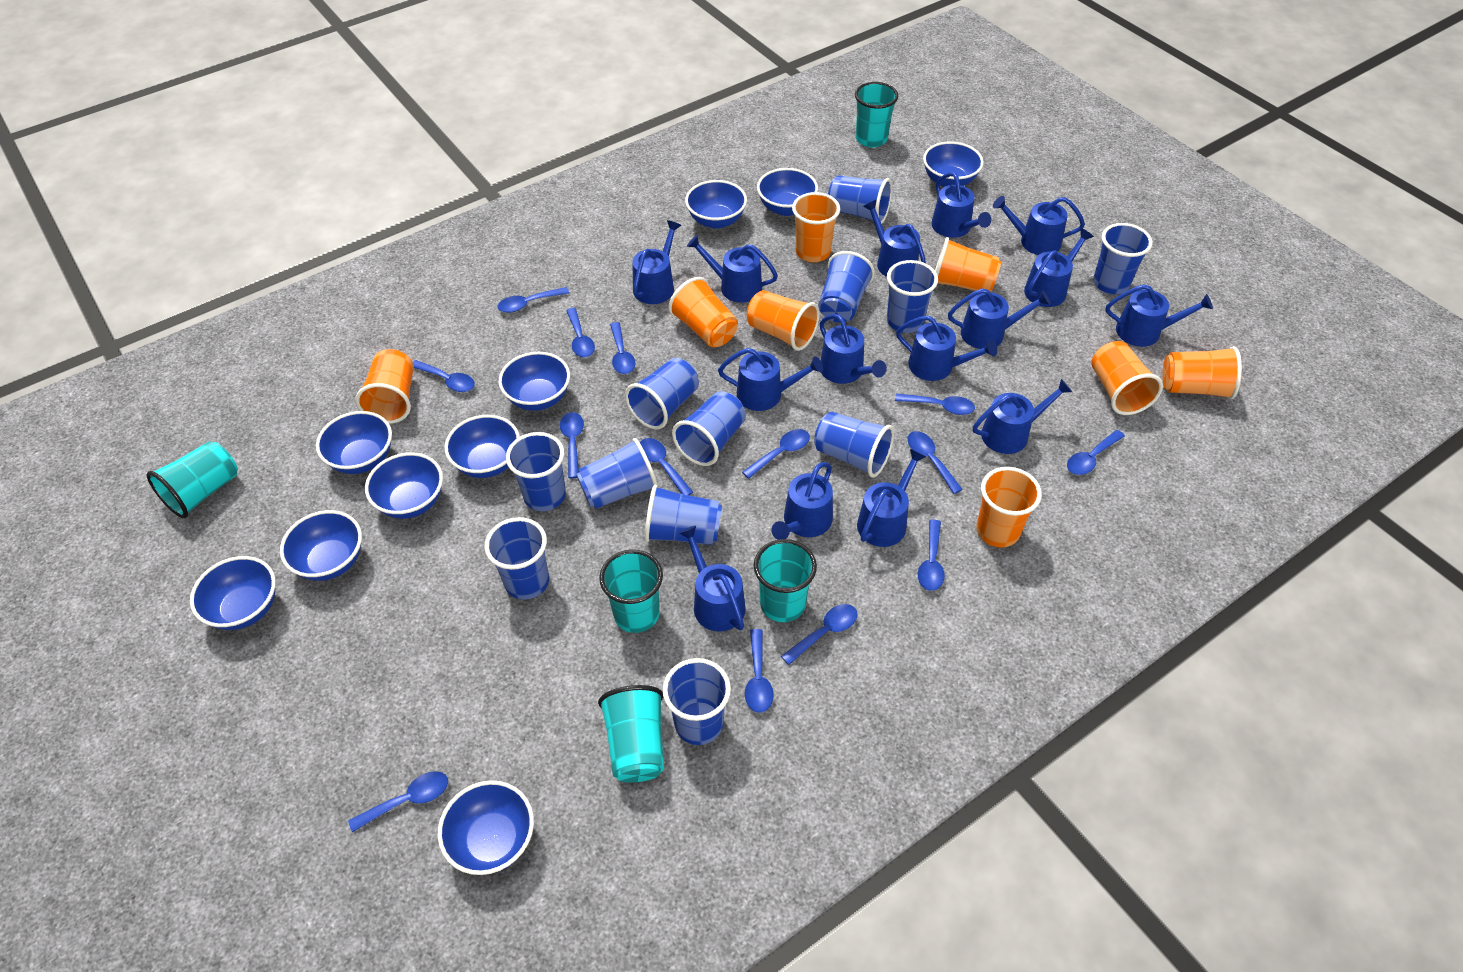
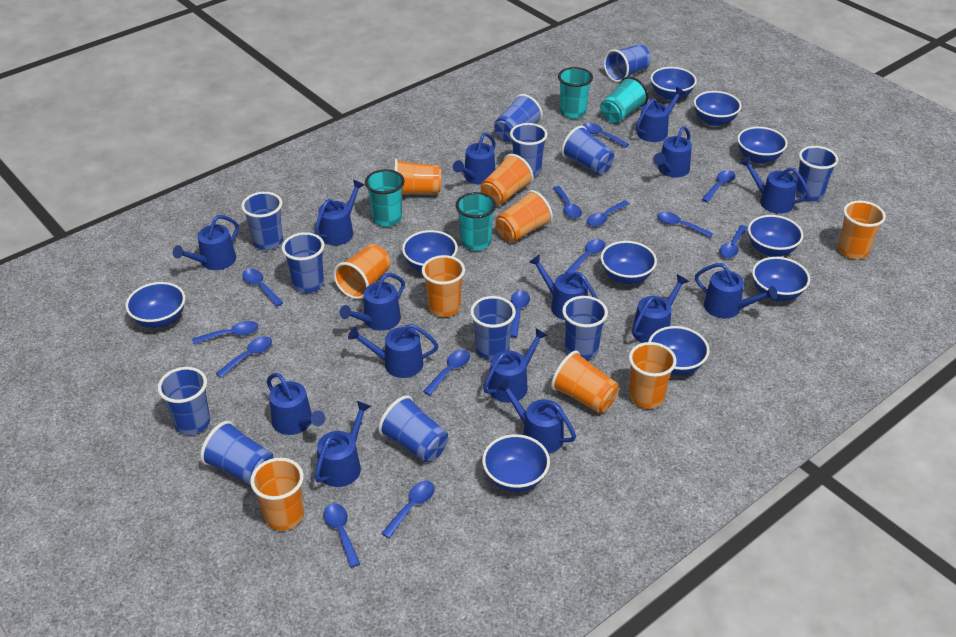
orange cup: [355,349,414,424] [668,277,738,347] [747,290,820,351] [792,192,840,262] [935,237,1001,292] [976,467,1042,548] [1091,341,1163,415] [1162,346,1242,399] = 8 -> [250,458,304,531] [333,244,391,299] [393,159,441,195] [422,255,465,317] [480,154,534,206] [496,190,553,242] [551,351,619,413] [629,342,677,409] [838,201,886,260] = 9
turquoise cup: [147,441,238,518] [598,685,664,783] [599,549,663,633] [754,539,817,622] [855,82,898,147] = 5 -> [365,169,405,227] [456,192,496,251] [558,67,593,119] [600,76,648,123] = 4

